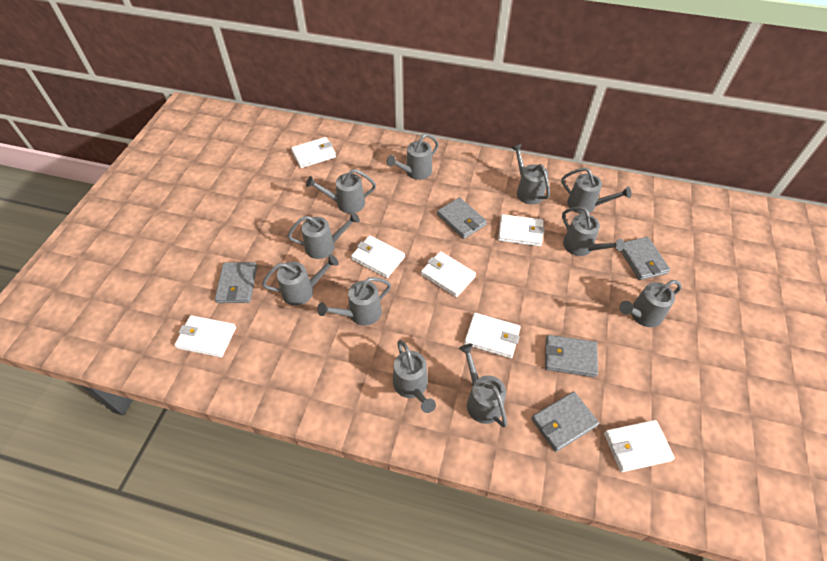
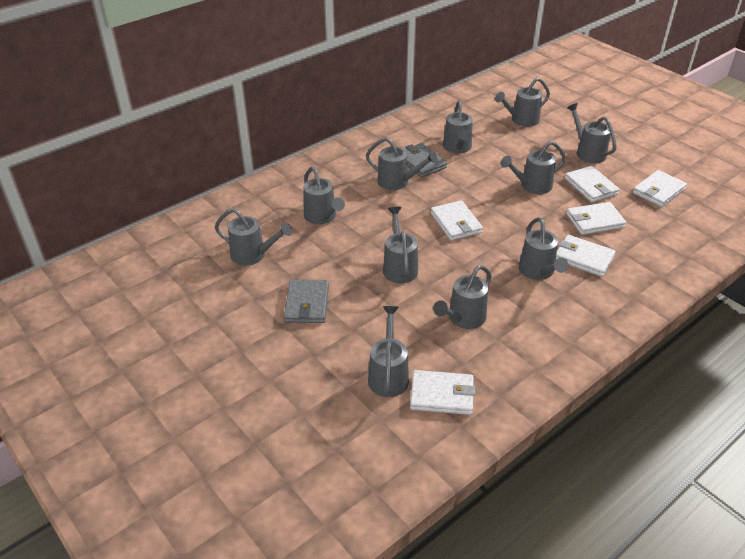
grey wallet: [215,262,257,303] [437,197,487,239] [531,392,599,452] [545,335,598,377] [621,237,670,280] = 5 -> [284,280,329,323] [404,143,447,177] = 2
white wallet: [174,315,236,358] [291,137,336,168] [351,235,405,278] [421,251,476,297] [464,313,521,358] [498,214,545,247] [604,420,675,472] = 7 -> [410,370,475,415] [431,200,483,241] [556,235,616,277] [565,166,620,202] [566,202,626,235] [633,170,687,207] = 6

